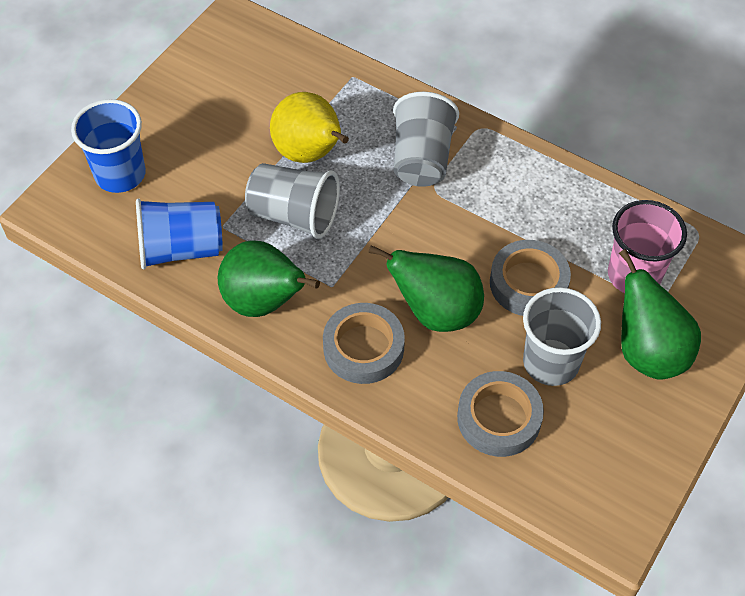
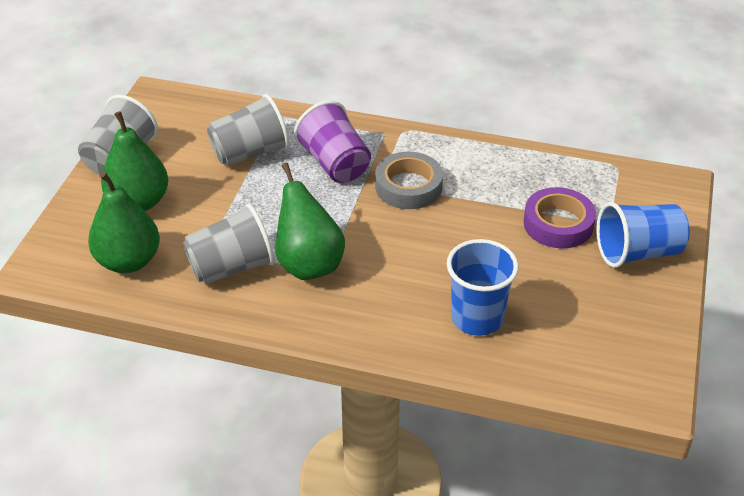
grey tape: [323,303,405,384] [457,371,544,457] [490,240,571,316] = 3 -> [375,152,443,209] = 1
pink cup: [608,200,687,293] = 1 -> none = 0
purple cup: none = 0 -> [294,101,371,183] = 1
purple tape: none = 0 -> [523,187,596,248] = 1
yellow pear: [270,92,349,163] = 1 -> none = 0

